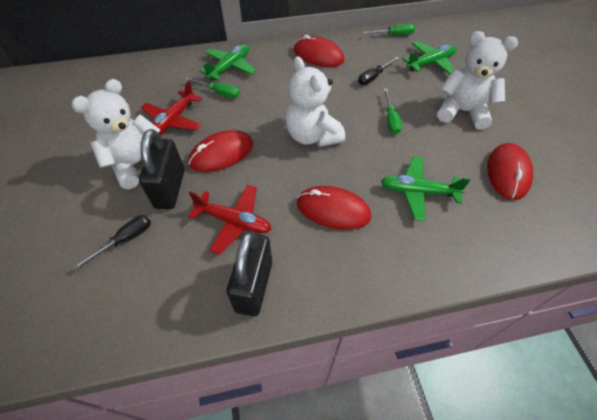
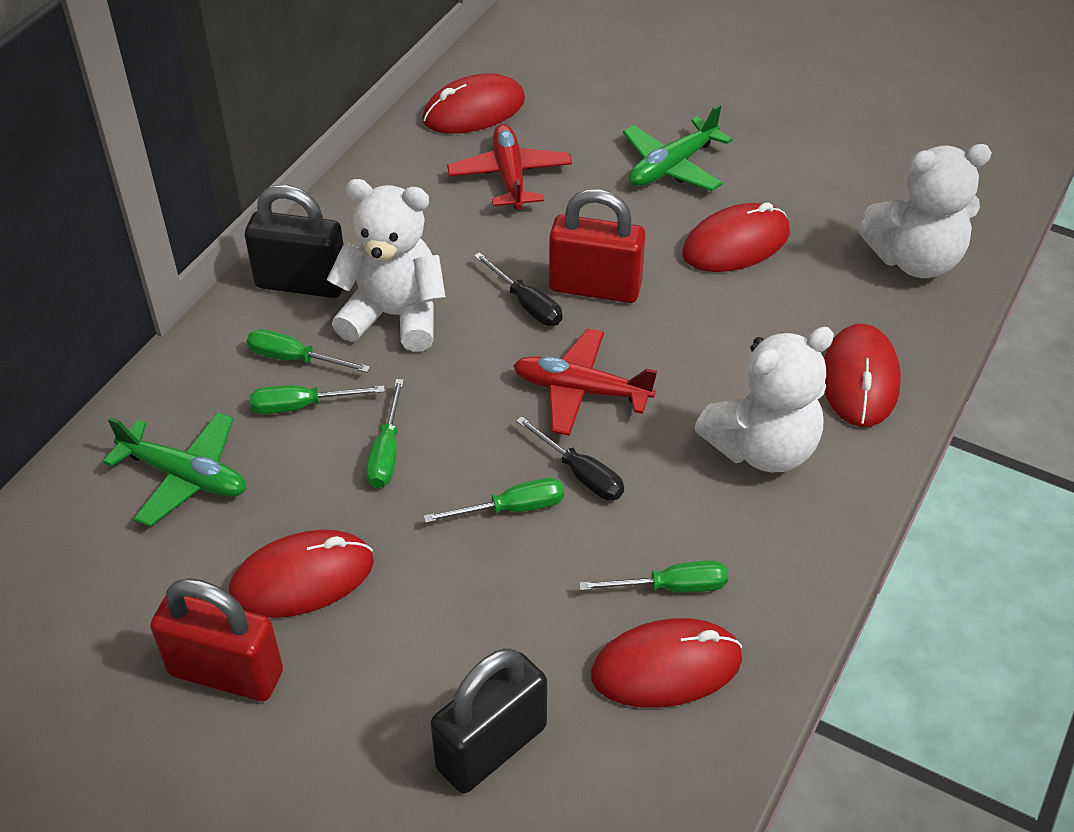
green plane: [199,44,256,80] [380,156,471,221] [402,41,457,75] = 3 -> [103,412,246,527] [623,105,732,191] = 2
green screwdriver: [185,78,240,98] [364,24,415,35] [384,89,402,134] = 3 -> [247,329,370,373] [250,385,385,414] [366,379,404,488] [424,478,564,523] [579,560,728,593] = 5
red mouse: [188,130,253,172] [294,35,344,67] [297,186,371,230] [487,143,533,200] = 4 -> [229,530,374,618] [422,73,525,134] [591,618,742,708] [682,202,790,272] [824,323,901,427] = 5
red padlock: none = 0 -> [150,578,283,701] [549,189,646,303] = 2

